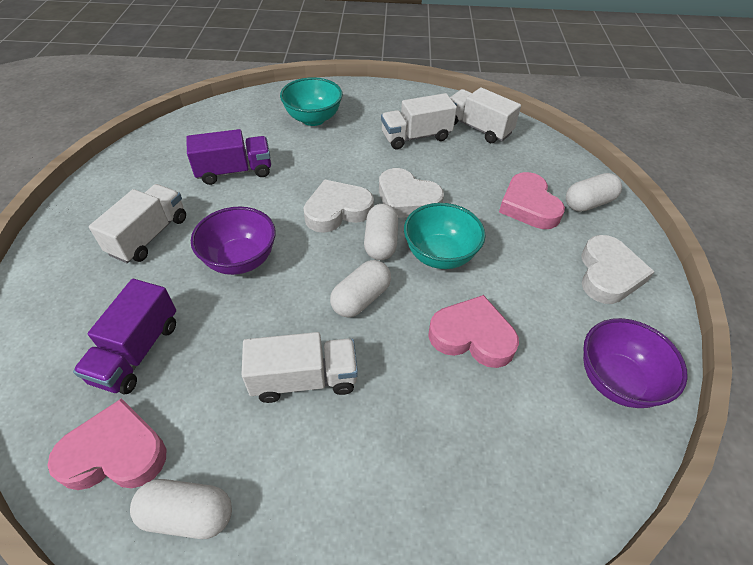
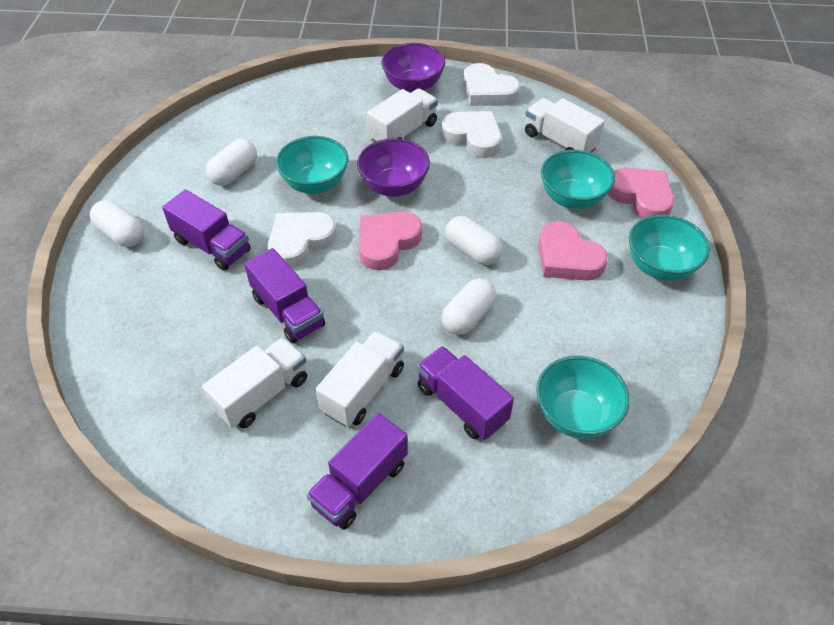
purple truck: [73,279,176,394] [186,129,271,185] = 2 -> [162,190,251,271] [244,248,325,344] [306,413,408,530] [417,346,514,440] = 4
turquoise bowl: [280,77,343,126] [404,203,486,269] = 2 -> [276,136,348,194] [536,356,630,439] [541,150,615,209] [629,215,710,281] = 4

